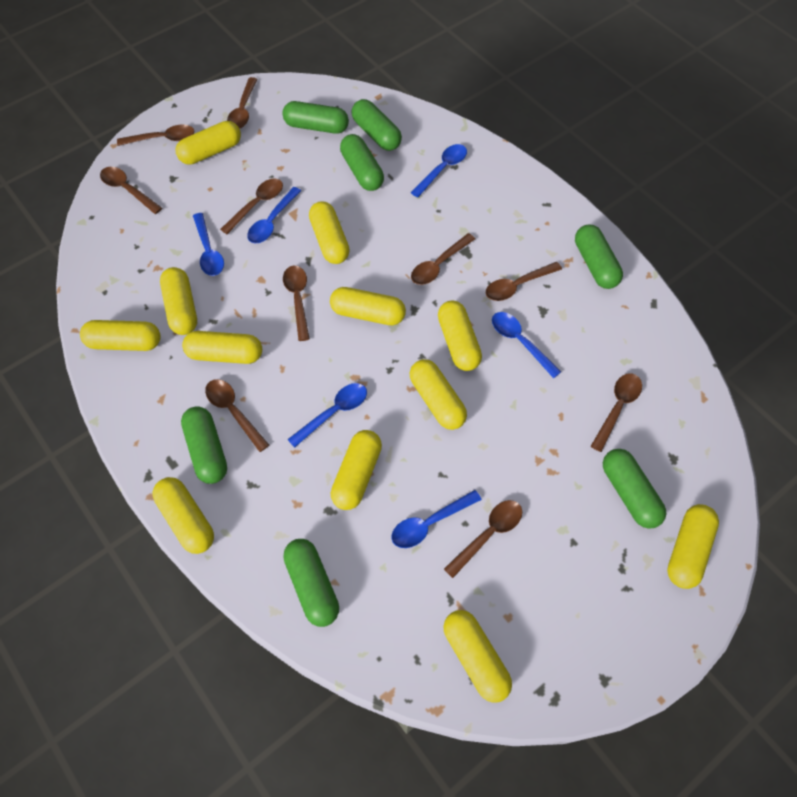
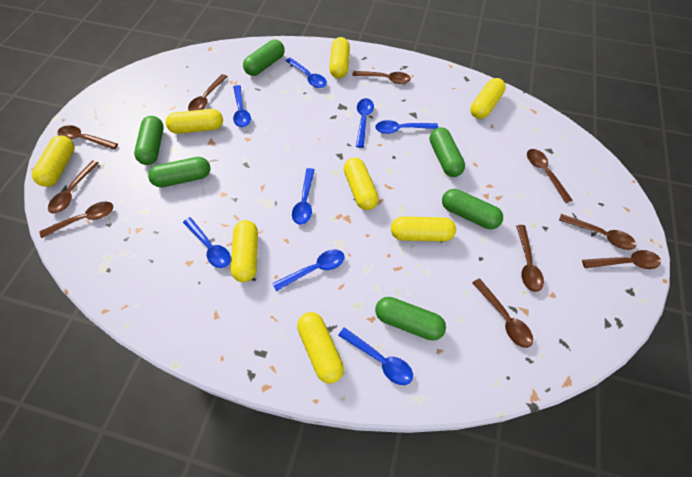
blue spoon: [193,213,224,276] [247,187,301,243] [287,383,367,448] [391,490,482,548] [411,144,467,198] [492,312,561,378] = 6 -> [183,217,231,268] [233,85,251,127] [272,249,345,291] [286,58,327,88] [292,168,315,225] [338,327,413,385] [356,98,374,148] [375,120,438,134] = 8
green capsule: [181,406,227,484] [282,101,349,134] [283,539,339,627] [340,134,384,191] [351,99,402,151] [575,224,623,289] [603,449,666,529] = 7 -> [134,116,164,165] [148,157,211,187] [243,40,284,76] [375,297,446,341] [430,127,465,177] [442,189,503,229] = 6
yellow capsule: [80,320,161,351] [153,477,214,554] [160,267,197,335] [176,121,241,165] [182,331,262,364] [309,201,350,264] [330,287,406,325] [331,430,382,510] [410,359,467,430] [438,300,482,371] [443,610,512,703] [667,504,719,589] = 12 -> [32,136,75,187] [166,109,223,134] [231,220,258,282] [297,312,344,383] [329,37,350,78] [344,158,379,210] [391,217,456,242] [471,78,506,119] = 8

